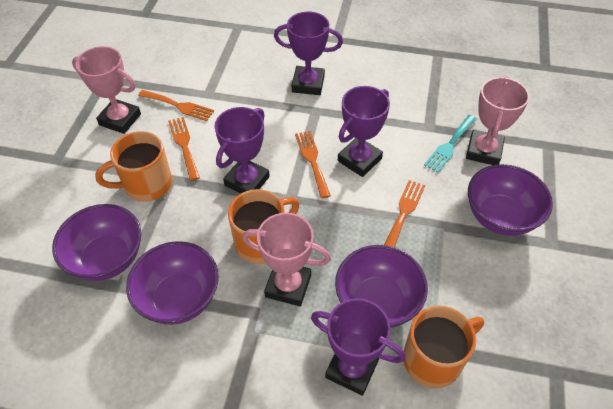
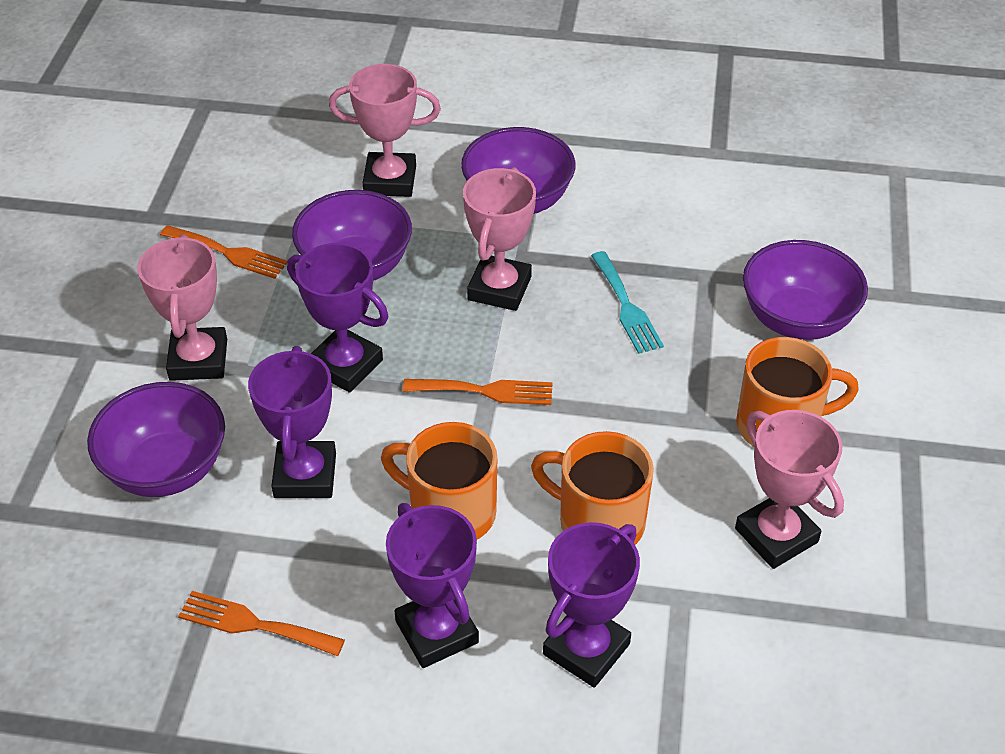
orange fork: [138,90,214,121] [168,117,200,181] [295,131,331,198] [384,180,425,247] = 4 -> [160,225,287,279] [178,591,345,656] [403,379,553,405] = 3
pink trophy: [72,46,141,134] [242,213,331,306] [466,76,529,165] = 3 -> [137,234,227,381] [329,64,441,197] [463,167,536,311] [735,410,844,569] = 4

